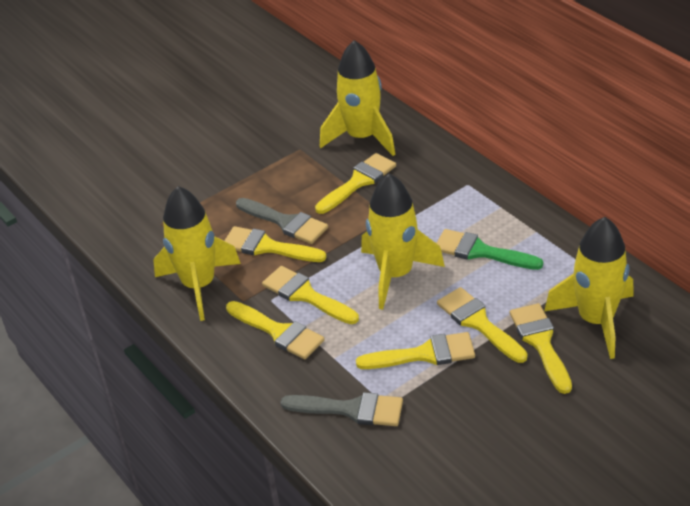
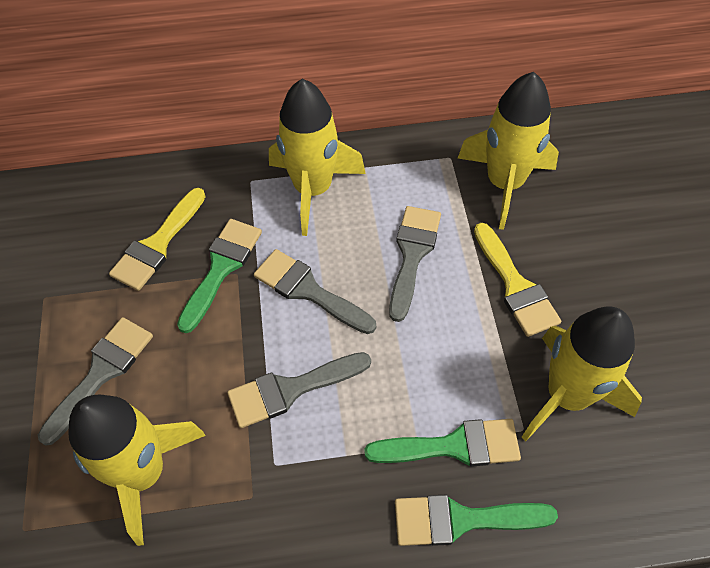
green brush: [437,229,543,270] = 1 -> [177,219,262,333] [364,419,521,467] [395,495,558,546] = 3
grey brush: [236,198,328,244] [281,392,403,426] = 2 -> [38,317,153,446] [227,352,371,428] [254,249,376,334] [389,206,441,322] = 4
yellow brush: [224,226,327,262] [226,301,325,359] [262,266,359,324] [315,153,396,214] [356,332,475,369] [437,287,528,363] [510,303,572,394] = 7 -> [109,188,206,291] [474,223,561,337] = 2

